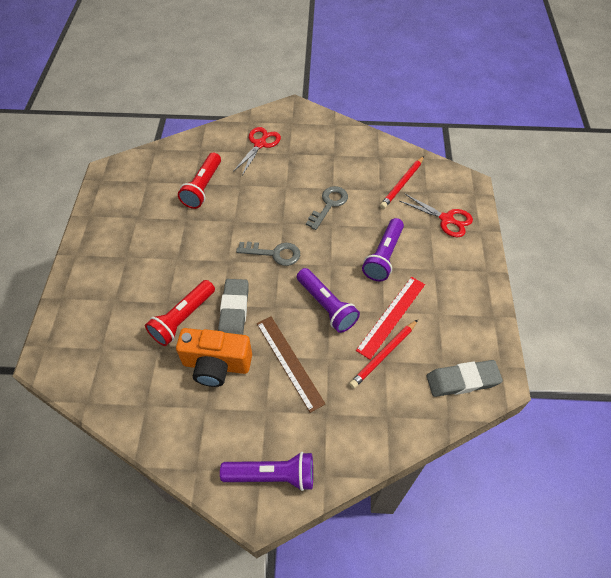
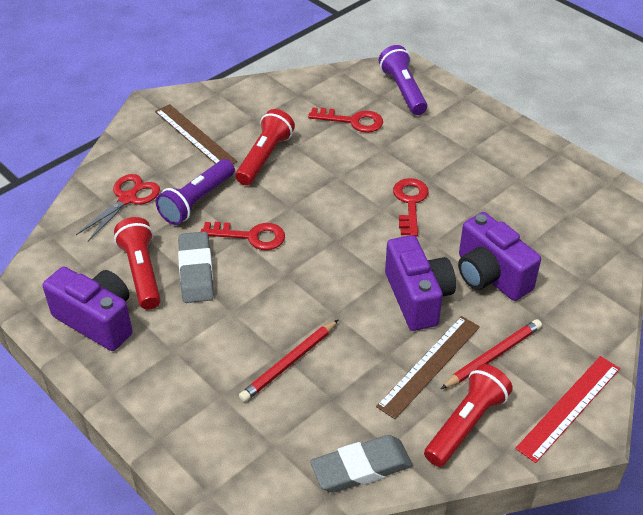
brown ruler: [257,317,325,413] = 1 -> [155,104,237,164] [376,316,480,419] = 2
grey key: [236,242,300,266] [306,186,348,230] = 2 -> none = 0
orange camera: [176,328,252,387] = 1 -> none = 0
purple camera: none = 0 -> [43,267,133,351] [385,235,456,331] [458,212,541,301] = 3
purple flashlight: [220,452,313,491] [297,268,360,333] [362,218,404,281] = 3 -> [156,159,235,225] [379,45,427,115] = 2
red flashlight: [145,280,215,346] [178,152,221,209] = 2 -> [114,217,161,310] [235,109,295,185] [424,364,513,467] = 3
red key: none = 0 -> [201,222,285,250] [308,108,383,133] [393,178,429,237] = 3
red scissors: [233,127,281,175] [400,193,473,238] = 2 -> [76,174,160,241] = 1

